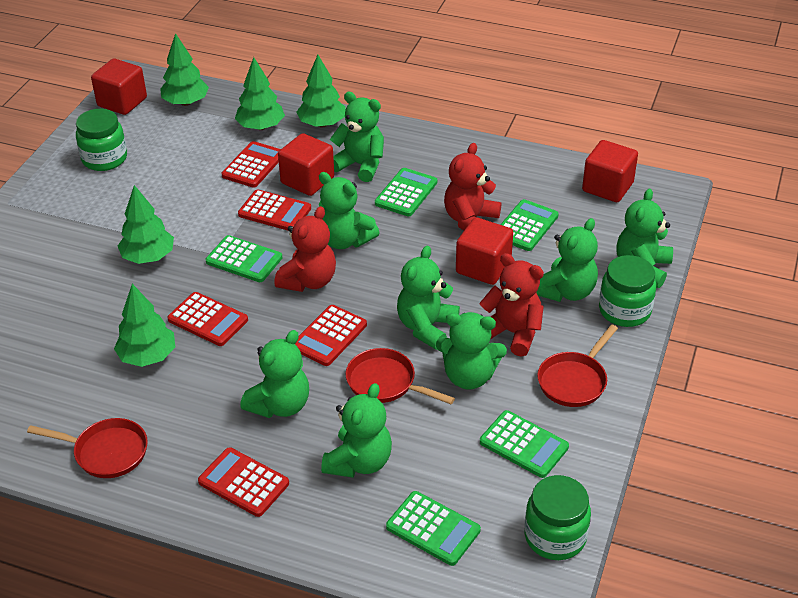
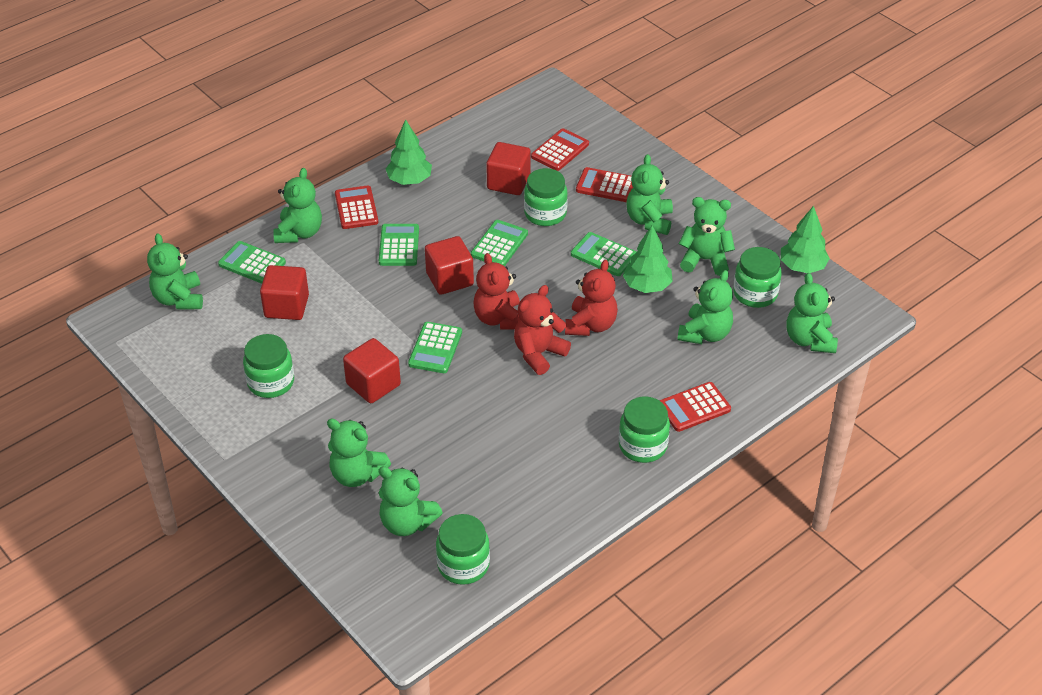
green jar: [76,109,127,171] [524,475,591,560] [599,255,656,327] = 3 -> [243,334,294,398] [436,514,490,585] [524,168,568,226] [619,397,670,463] [733,247,782,308] = 5
green tree: [114,284,175,367] [118,185,174,264] [160,33,209,106] [235,57,285,130] [297,55,346,127] = 5 -> [386,120,432,185] [623,225,673,293] [781,206,830,273] = 3
red calculator: [167,292,248,346] [198,447,289,517] [222,141,281,188] [238,189,311,231] [295,305,367,366] = 5 -> [335,186,378,229] [531,128,589,171] [576,167,633,202] [659,382,731,432] = 4
red pan: [27,418,148,478] [346,348,455,404] [537,324,618,407] = 3 -> none = 0

